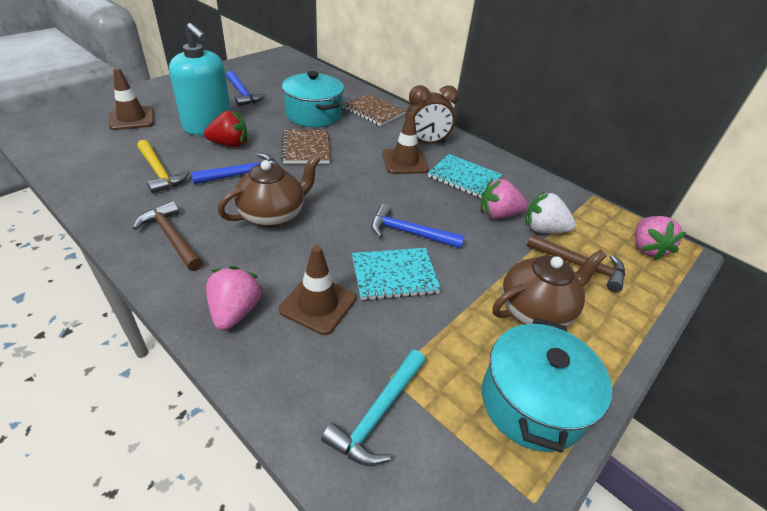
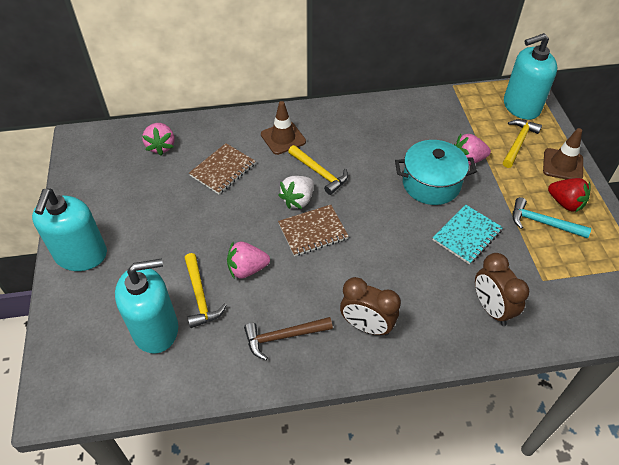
blue hammer: [191,153,278,184] [226,71,266,107] [371,204,465,249] = 3 -> none = 0
brown clock: [406,85,459,144] = 1 -> [340,277,401,336] [475,253,529,326] = 2
brown hammer: [133,201,203,271] [527,234,625,292] = 2 -> [244,317,333,360] = 1
brown teapot: [218,155,320,228] [493,250,607,327] = 2 -> none = 0
brown traffic cone: [109,68,154,130] [279,246,356,335] [382,112,429,174] = 3 -> [261,101,306,155] [543,128,583,179] = 2
turquoise notebook: [352,248,441,301] [428,154,502,199] = 2 -> [433,205,503,265] = 1
turquoise pot: [282,71,344,127] [482,318,612,453] = 2 -> [395,140,477,205] = 1
turquoise soap dispenser: [169,23,231,135] = 1 -> [32,188,107,271] [115,259,178,354] [504,33,557,120] = 3
yellow hammer: [137,140,189,194] = 1 -> [185,253,227,328] [288,145,348,195] [503,119,542,168] = 3

